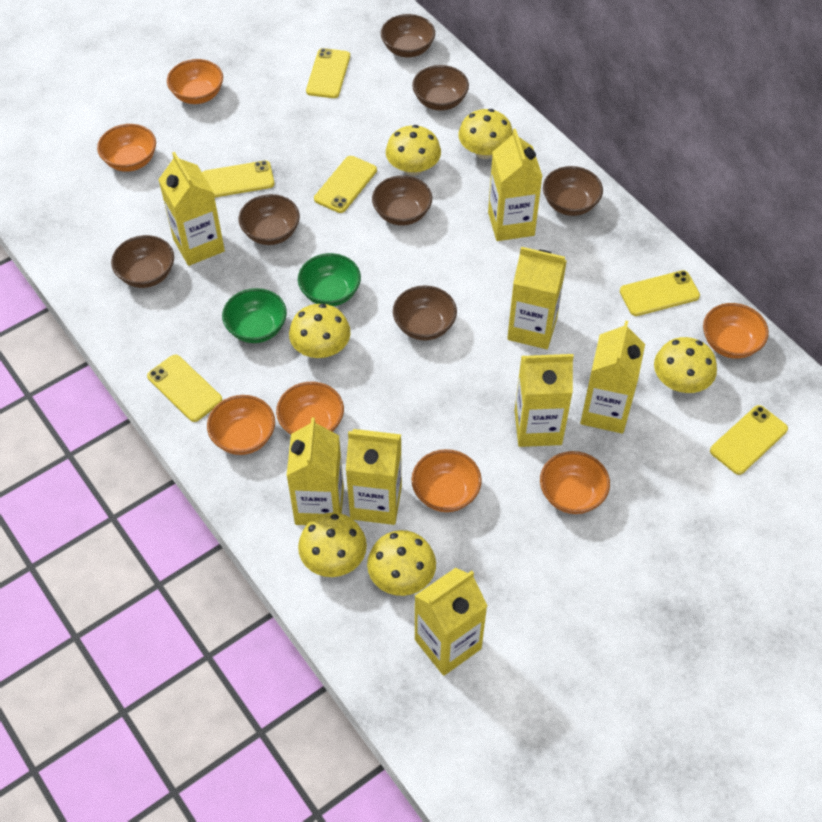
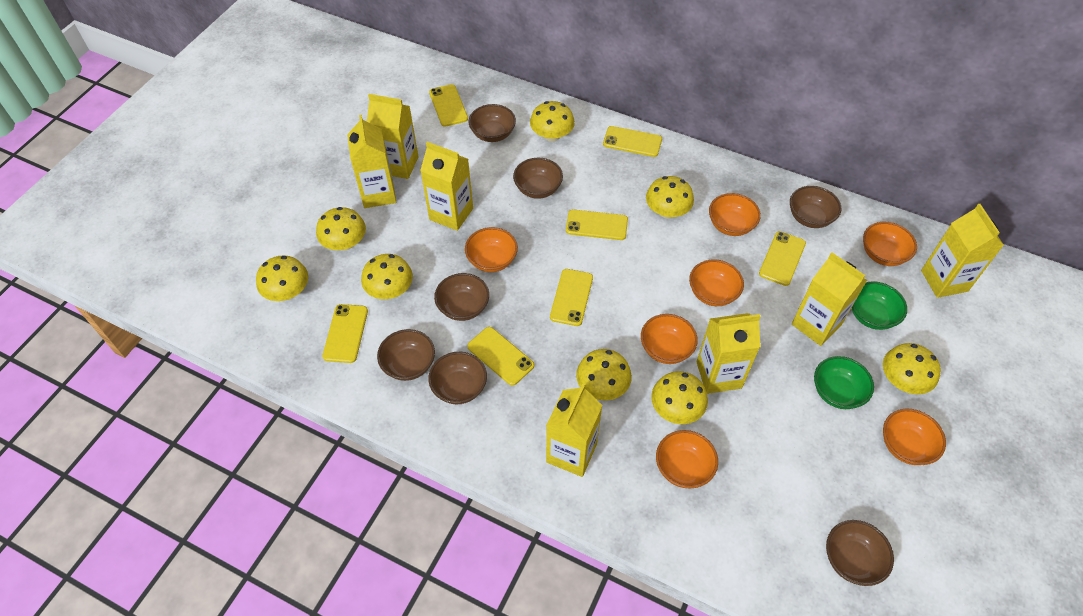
yellow carton: [158,152,225,266] [287,417,344,525] [346,429,402,525] [415,568,487,676] [488,129,543,241] [507,247,567,349] [514,354,574,447] [580,320,645,434] = 8 -> [347,115,396,208] [367,94,419,179] [420,142,473,231] [546,384,603,477] [697,313,761,394] [792,252,867,346] [921,204,1004,298] = 7
yellow mushroom: [289,304,351,358] [298,512,367,577] [367,530,436,596] [386,125,441,176] [458,109,513,159] [654,337,717,393] = 6 -> [256,255,308,301] [316,207,366,251] [361,254,413,299] [530,101,575,142] [576,349,632,401] [646,176,694,218] [651,371,708,424] [883,343,941,394] = 8
yellow phone: [147,354,223,422] [202,160,274,198] [306,48,350,98] [314,156,377,213] [620,270,700,316] [710,405,788,475] = 6 -> [322,304,368,363] [429,84,468,127] [467,327,534,386] [550,269,593,326] [566,209,628,240] [603,126,662,157] [759,231,806,286] = 7

